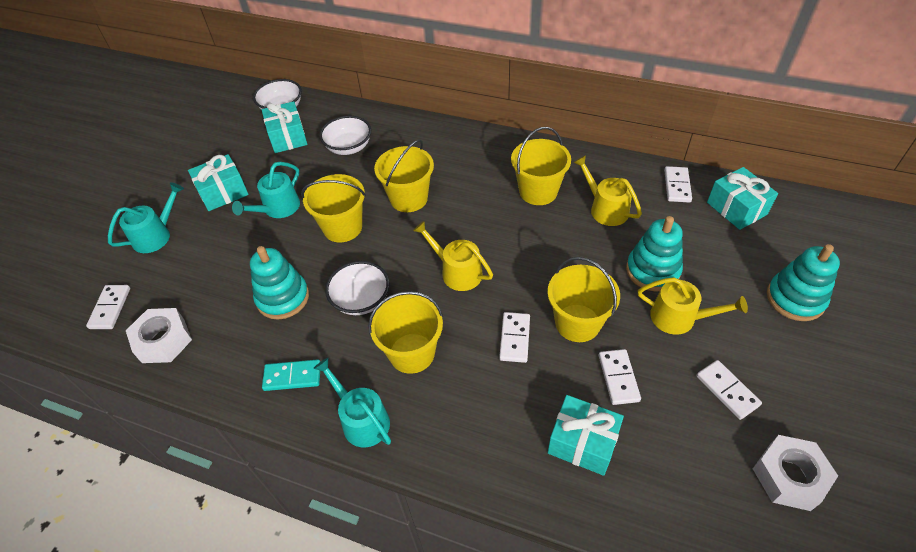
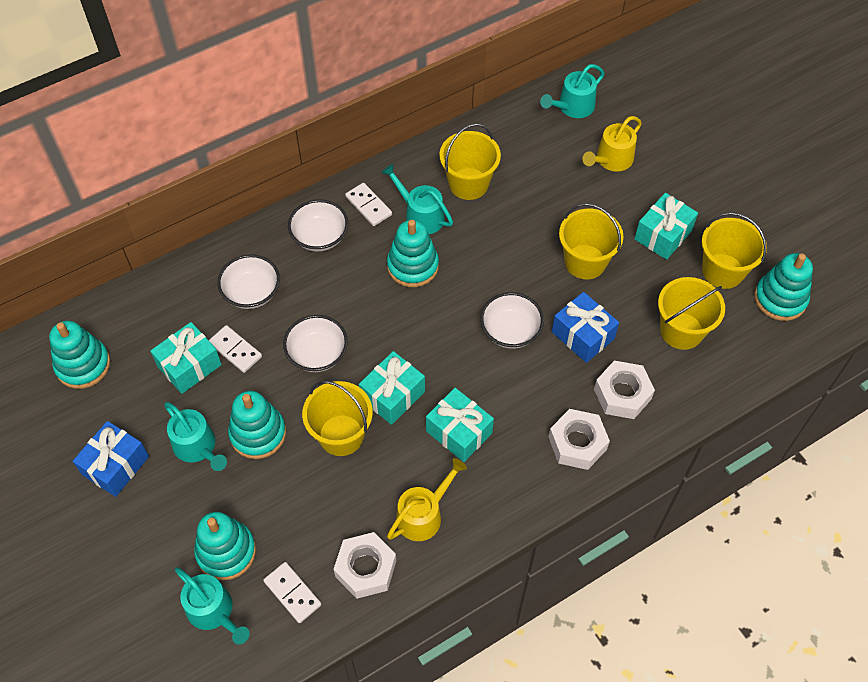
blue gift: none = 0 -> [73,421,149,497] [552,292,619,363] = 2
turquoise domino: [262,359,320,391] = 1 -> none = 0
turquoise stacking toy: [250,246,309,319] [626,216,683,291] [767,244,840,321] = 3 -> [49,321,110,389] [194,512,256,580] [228,391,286,459] [387,220,439,287] [754,253,813,321] = 5
turquoise watering can: [108,182,184,253] [232,162,300,218] [313,358,391,447] = 3 -> [164,402,227,471] [175,567,250,645] [381,164,453,234] [540,64,605,118] = 4
white bowl: [253,79,302,110] [319,116,371,155] [325,261,389,315] = 3 -> [217,254,280,309] [283,315,348,372] [288,199,348,252] [480,292,544,349] = 4
white domino: [86,285,130,329] [499,312,530,363] [599,349,641,405] [664,166,692,203] [696,360,762,420] = 5 -> [209,325,262,373] [263,562,321,623] [345,183,392,226] = 3
white nut: [126,308,192,363] [753,435,838,511] = 2 -> [333,532,396,599] [548,409,610,470] [594,361,655,419] = 3
yellow watering can: [413,221,493,291] [573,155,642,226] [638,277,748,335] = 3 -> [387,458,467,541] [582,116,642,171] = 2

